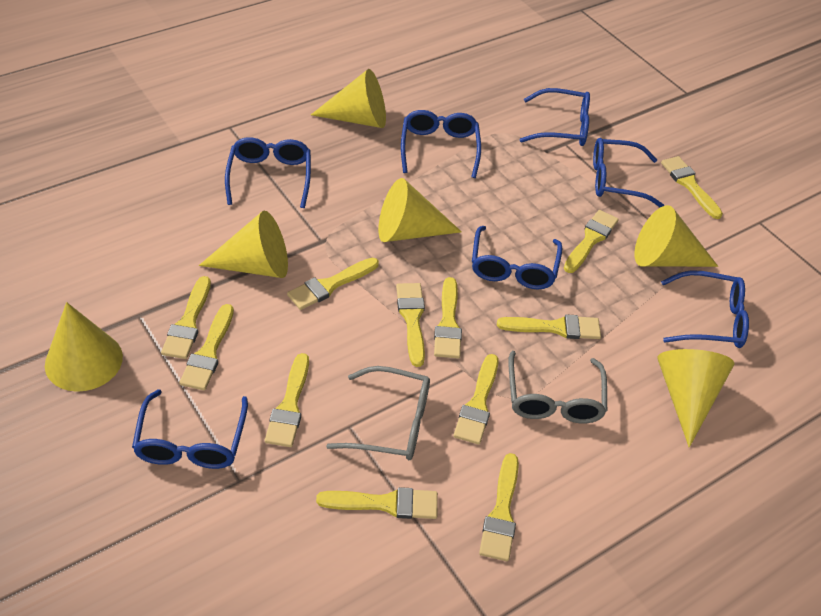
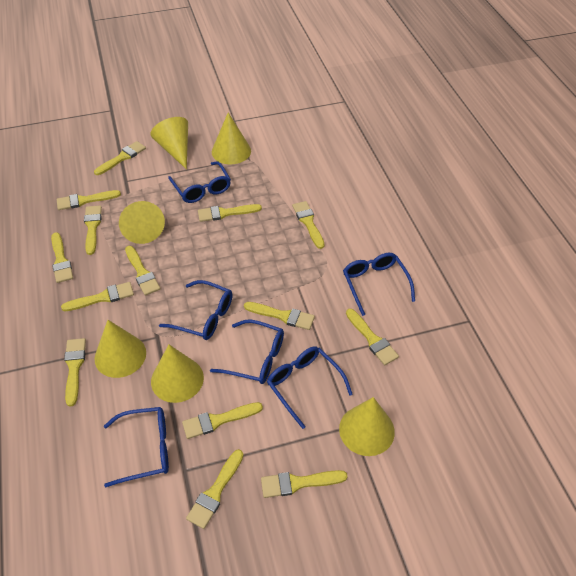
blue glasses: [132,389,248,469] [225,137,311,208] [401,110,481,178] [472,226,562,289] [520,88,590,146] [593,138,664,207] [661,270,749,348] = 7 -> [104,407,169,487] [159,280,232,340] [168,161,231,203] [210,319,284,384] [267,347,353,429] [343,253,415,316] = 6
grey glasses: [326,366,430,460] [508,351,607,424] = 2 -> none = 0
yellow brush: [161,276,211,359] [179,304,234,390] [265,353,309,447] [287,258,379,310] [316,487,438,519] [396,283,425,367] [434,277,462,358] [454,354,499,445] [479,453,519,561] [497,314,601,339] [564,210,619,273] [661,156,723,219] = 12 -> [51,232,73,283] [57,190,121,210] [61,282,134,311] [64,338,86,407] [84,205,102,255] [94,141,146,175] [125,246,160,295] [182,402,263,439] [186,449,243,529] [198,204,262,222] [244,302,315,330] [261,470,348,498] [292,201,325,249] [346,309,399,365] = 14

